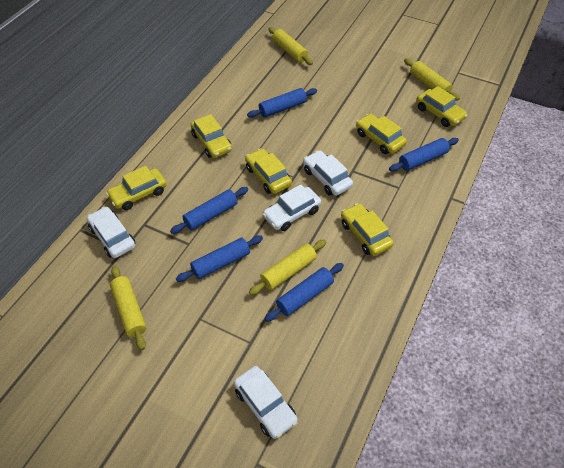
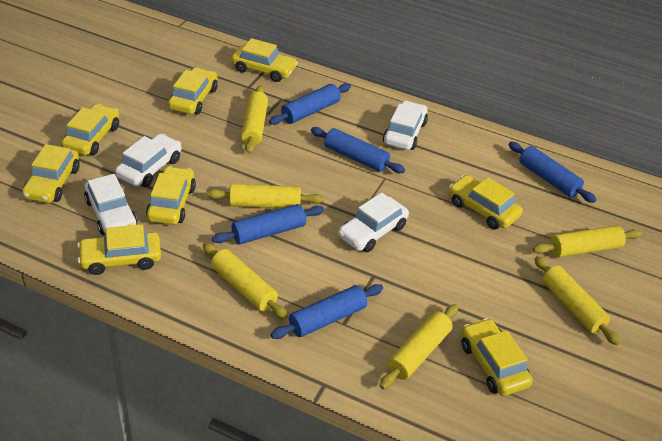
yellow car: [106,166,167,210] [191,114,232,158] [245,148,292,194] [341,203,394,256] [356,114,407,154] [416,86,468,127] = 6 -> [22,144,80,203] [61,104,119,155] [77,224,161,275] [146,166,196,225] [168,67,218,115] [231,38,298,82] [449,175,522,230] [461,318,533,396] = 8
yellow rolling pin: [110,266,146,350] [249,239,326,295] [268,27,313,65] [404,58,460,101] = 4 -> [203,243,288,319] [207,184,323,208] [241,85,268,153] [380,304,458,389] [533,225,642,258] [534,256,621,345] = 6

